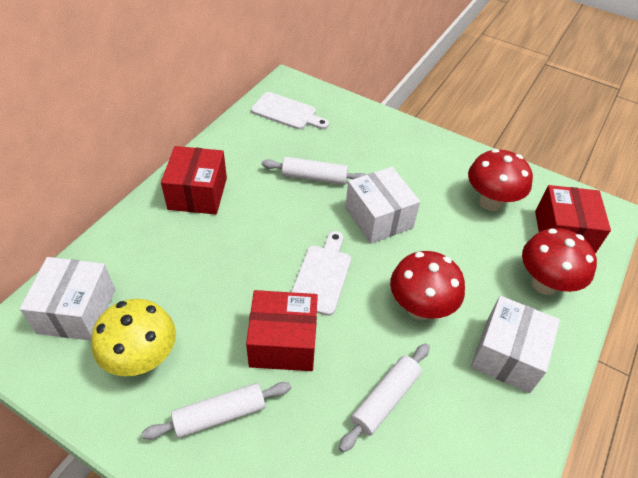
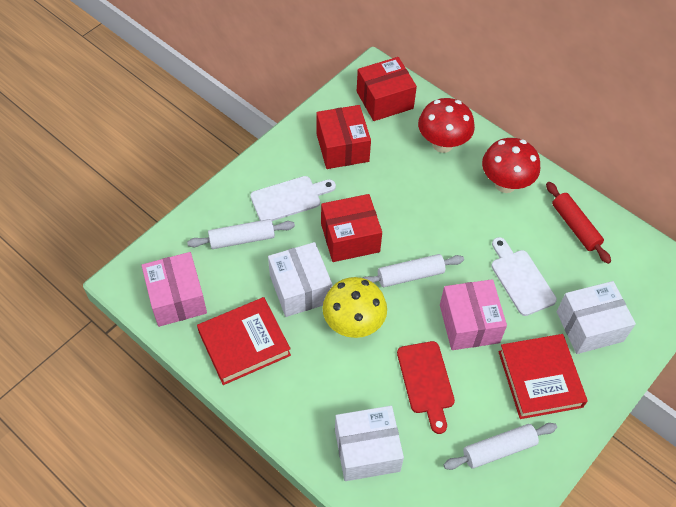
pink box: none = 0 -> [141,252,207,327] [440,279,507,350] = 2
red book: none = 0 -> [197,297,291,385] [498,334,588,419] = 2
red cutting board: none = 0 -> [397,341,455,434] = 1
red mushroom: [390,251,465,320] [468,149,533,211] [522,228,597,295] = 3 -> [418,98,475,153] [482,138,540,193] = 2
red rolling pin: none = 0 -> [546,182,611,264] = 1

